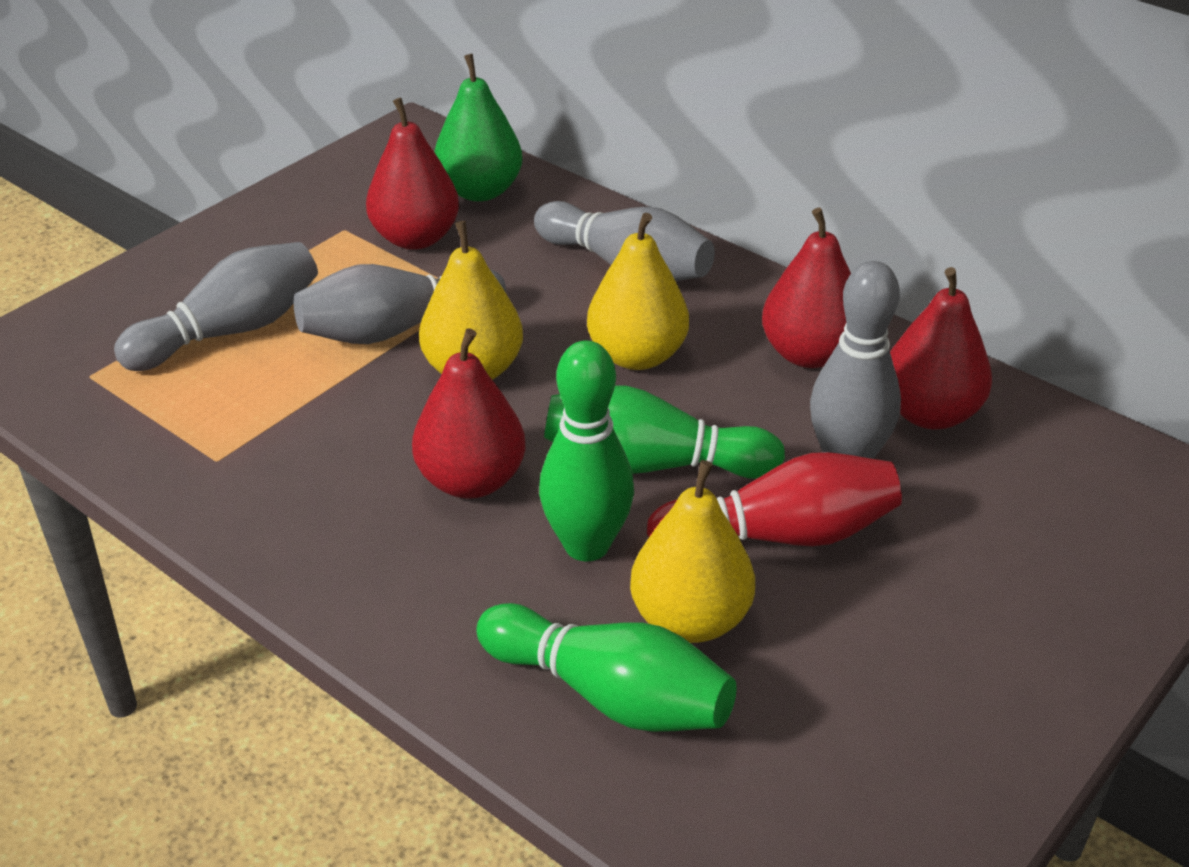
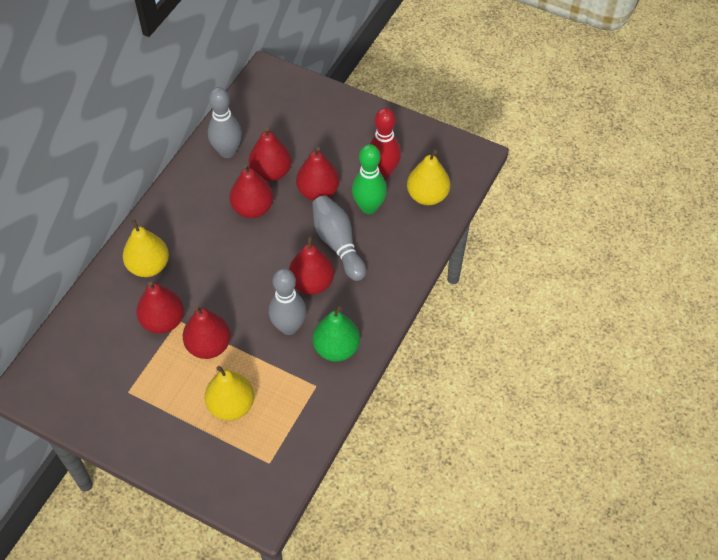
green bowling pin: [476,603,737,732] [539,340,634,561] [544,386,785,479] = 3 -> [352,144,387,214] = 1
grey bowling pin: [114,242,318,371] [294,264,506,344] [534,201,715,281] [810,261,901,459] = 4 -> [208,87,242,158] [269,268,306,335] [312,195,366,281] = 3
red pear: [366,98,459,250] [412,328,525,499] [762,208,851,368] [890,267,992,429] = 4 -> [136,281,184,334] [183,306,231,359] [229,164,273,218] [249,127,292,181] [289,236,334,295] [296,147,339,201] = 6

